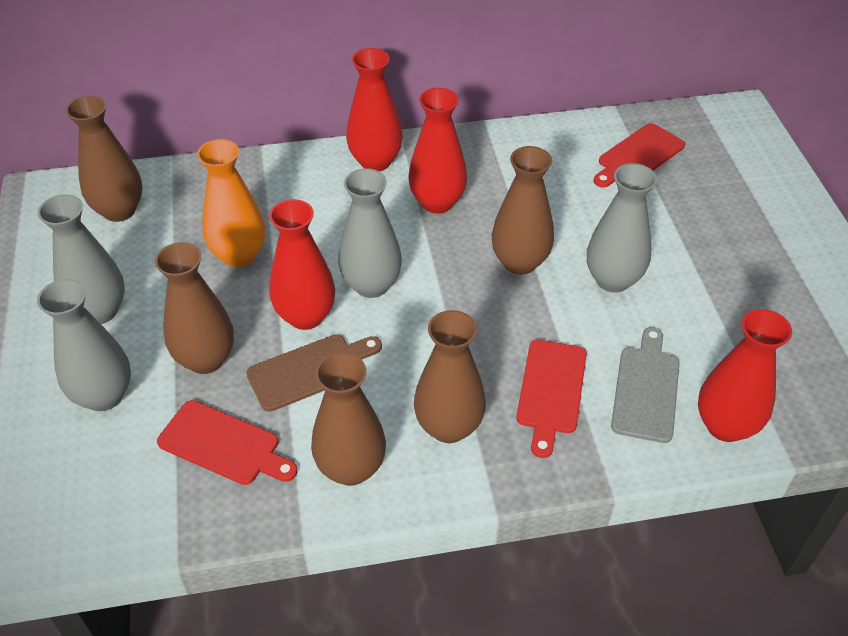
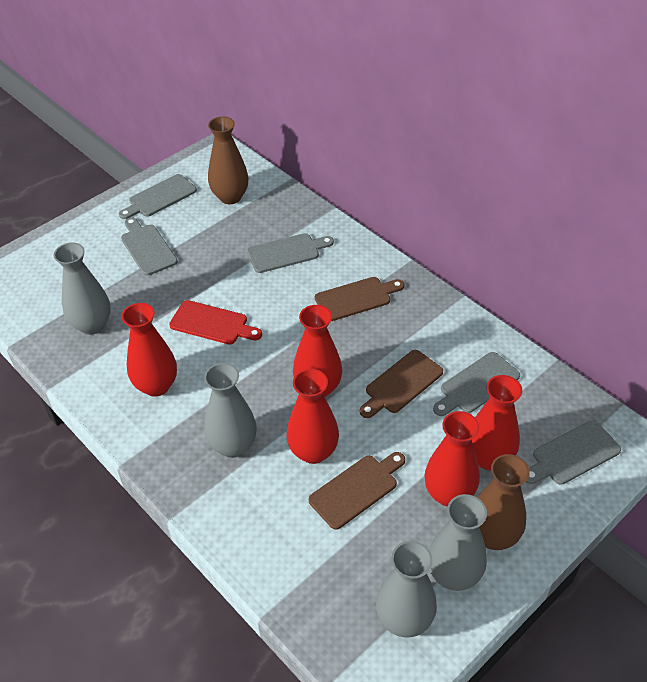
brown cutting board: [246,334,382,412] = 1 -> [309,452,405,530] [315,277,405,321] [360,350,443,418] = 3
brown vase: [66,95,142,222] [155,242,234,374] [311,352,386,486] [414,310,486,443] [492,146,554,275] = 5 -> [208,116,249,204] [477,454,530,550] = 2
grey cutting board: [611,327,680,443] = 1 -> [119,174,197,219] [121,217,178,276] [247,233,334,273] [433,352,520,416] [526,421,621,485] = 5
orange vase: [197,139,265,267] = 1 -> none = 0
red cutting board: [157,400,298,485] [516,340,587,458] [593,123,685,188] = 3 -> [169,300,262,344] = 1
red vase: [269,199,335,330] [346,48,403,171] [408,88,467,214] [698,309,792,442] = 4 -> [122,303,177,397] [286,369,339,464] [293,305,342,397] [424,411,480,507] [472,375,522,471] = 5

